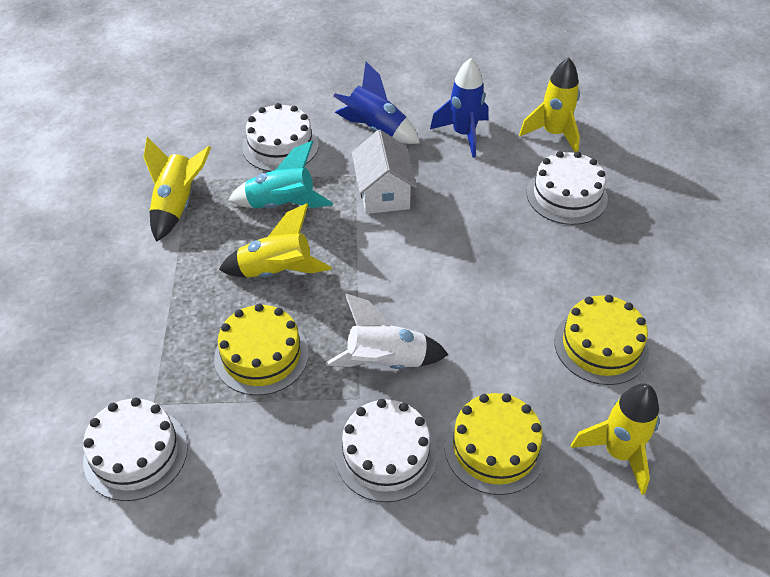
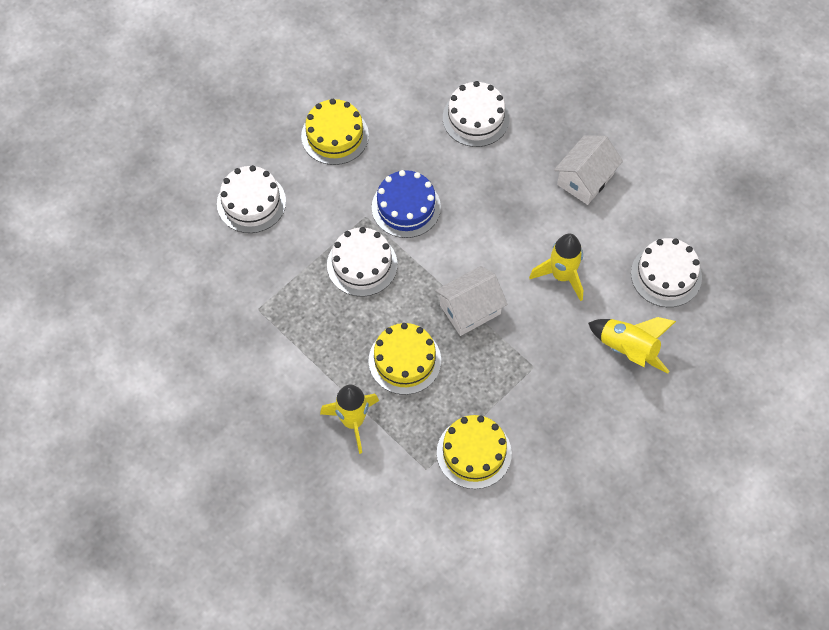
blue cake: none = 0 -> [372,170,441,238] = 1
blue rocket: [333,62,420,144] [430,58,488,158] = 2 -> none = 0
turquoise rocket: [228,141,333,209] = 1 -> none = 0
white house: [352,130,417,214] = 1 -> [435,266,508,336] [554,135,623,205] = 2
white rocket: [326,294,449,369] = 1 -> none = 0
yellow rocket: [143,137,211,242] [219,203,332,278] [519,58,580,152] [571,384,659,495] = 4 -> [320,385,379,454] [529,233,583,301] [588,317,676,373] = 3

